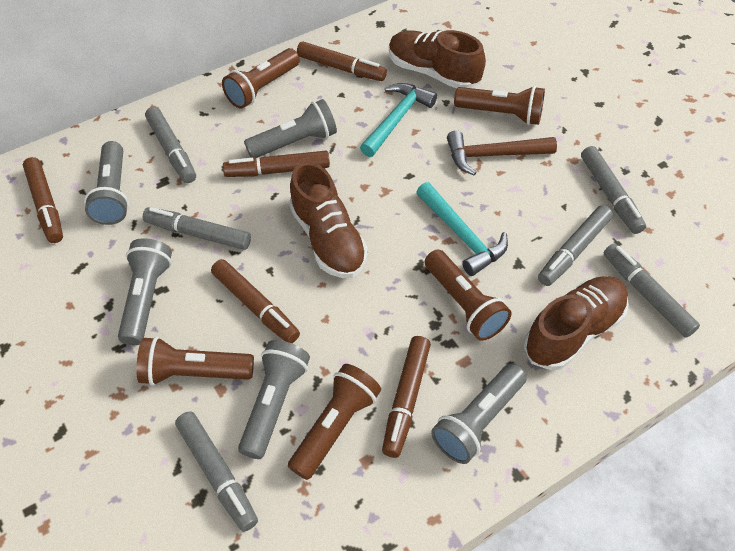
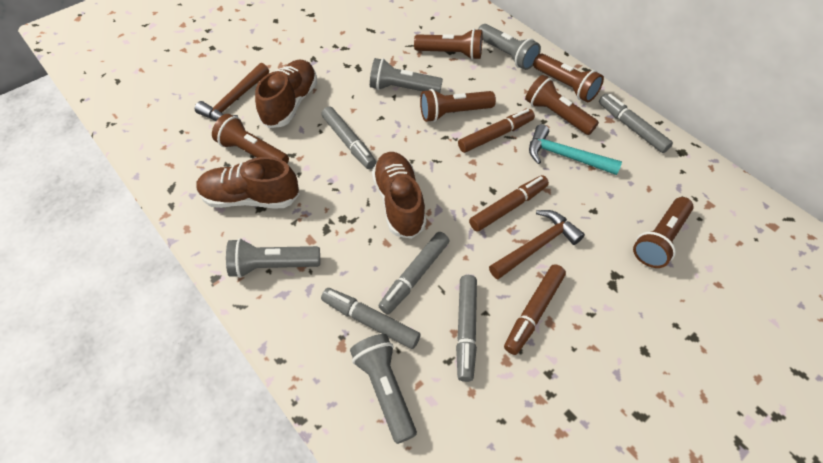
brown flashlight: [136,337,254,386] [222,48,300,109] [288,364,381,480] [425,250,511,341] [454,86,545,125] = 5 -> [212,114,289,164] [414,28,483,60] [420,89,496,122] [525,75,599,135] [533,53,604,102] [633,197,694,268] = 6
brown hammer: [447,130,557,176] = 1 -> [195,63,269,121] [489,210,585,279] = 2
brown marker: [23,157,63,243] [211,259,300,343] [223,151,330,177] [297,42,387,81] [382,336,431,458] = 5 -> [458,109,535,153] [469,175,549,231] [504,264,566,355] = 3
grey flashlight: [84,141,129,225] [118,238,172,345] [238,340,310,459] [244,99,337,158] [431,363,527,464] = 5 -> [226,238,320,278] [350,334,417,444] [370,58,443,93] [478,24,541,70] = 4
grey marker: [143,207,251,250] [145,107,196,183] [175,411,258,532] [538,205,613,286] [581,146,646,234] [603,243,700,338] = 6 -> [321,288,421,349] [322,106,376,169] [378,232,449,314] [456,275,477,382] [599,94,673,153] = 5
turquoise hammer: [360,83,437,157] [416,182,508,276] = 2 -> [529,124,622,175] = 1

